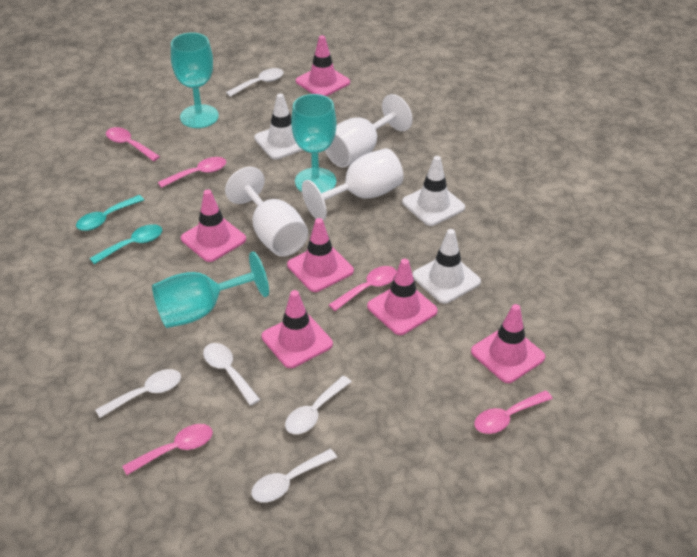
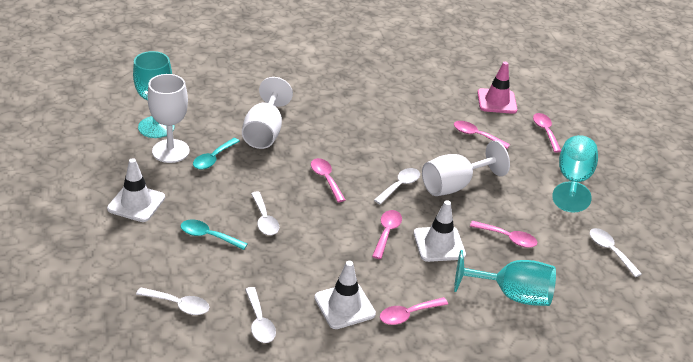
pink spoon: [106,127,160,161] [122,424,213,475] [158,157,226,188] [329,266,397,311] [474,390,553,434] = 5 -> [311,158,345,203] [372,210,402,259] [380,297,448,325] [454,121,510,149] [470,221,537,248] [533,113,561,152] = 6
pink traffic cone: [181,189,246,262] [262,290,333,368] [287,218,354,292] [296,35,350,96] [367,259,438,335] [471,304,545,383] = 6 -> [477,62,517,114] = 1

